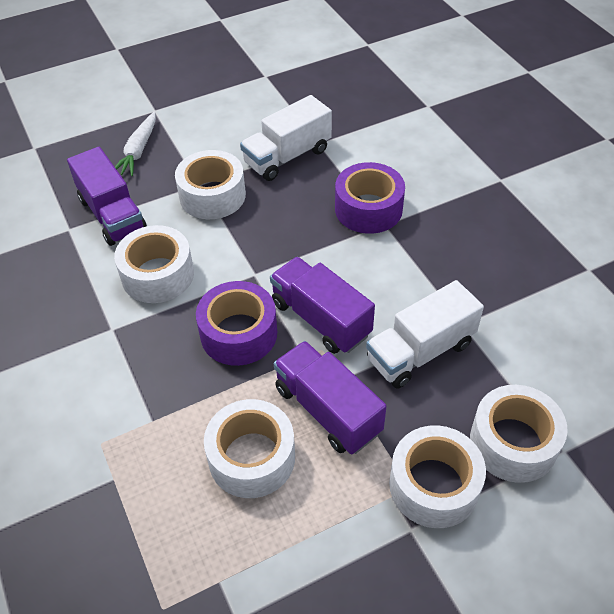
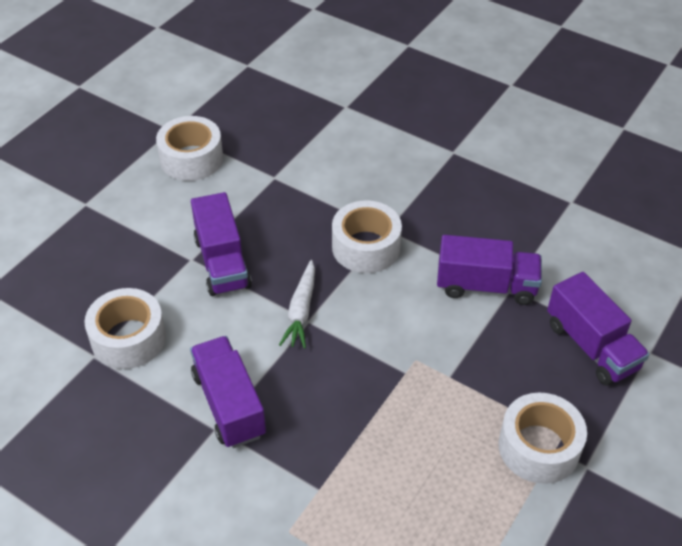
purple tape: [196,281,277,366] [335,162,405,234] = 2 -> none = 0
purple truck: [67,147,147,246] [270,257,375,354] [274,341,387,454] = 3 -> [190,336,266,448] [191,192,252,296] [437,235,542,305] [547,272,649,386] = 4
white tape: [114,225,194,303] [175,150,246,219] [204,399,295,498] [389,425,486,528] [470,385,568,483] = 5 -> [84,288,166,369] [156,116,223,181] [332,200,402,273] [498,392,587,484] = 4
white truck: [240,95,332,181] [366,280,484,389] = 2 -> none = 0

